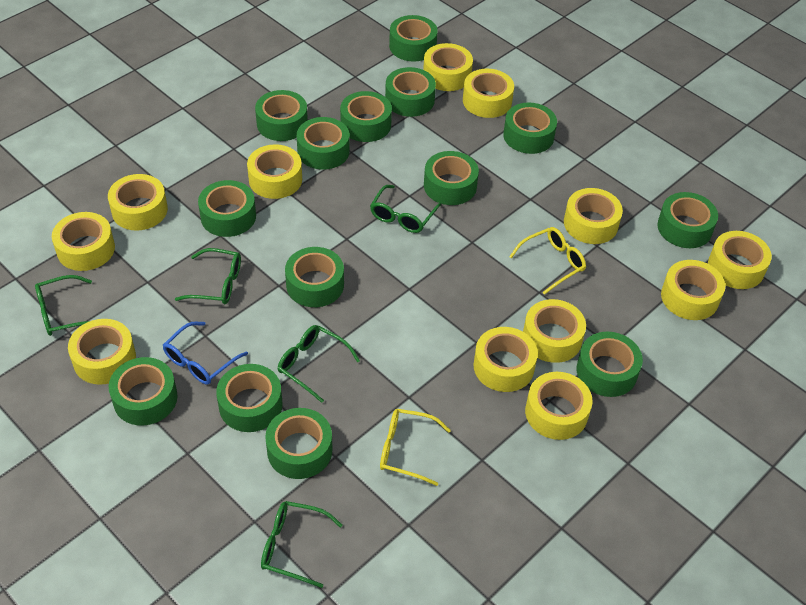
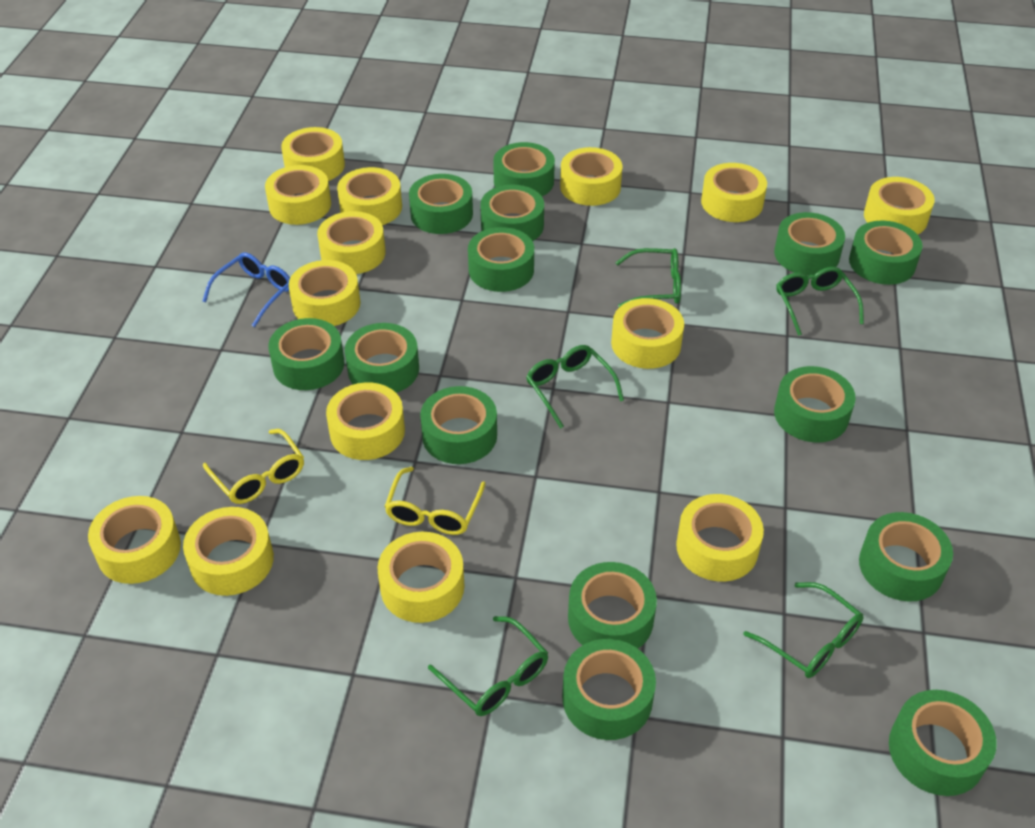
yellow tape: [52,212,115,271] [68,319,136,385] [108,174,168,231] [247,144,302,199] [423,43,473,91] [463,69,514,118] [473,327,538,392] [523,299,586,363] [525,372,593,440] [564,188,623,244] [661,260,725,320] [708,231,772,289] = 12 -> [88,496,181,584] [183,507,274,596] [265,165,331,225] [281,127,345,181] [289,260,360,326] [317,211,386,274] [326,383,405,460] [337,167,402,225] [378,532,464,623] [560,147,622,206] [611,298,684,369] [676,494,764,582] [701,163,767,222] [864,177,935,235] = 14

